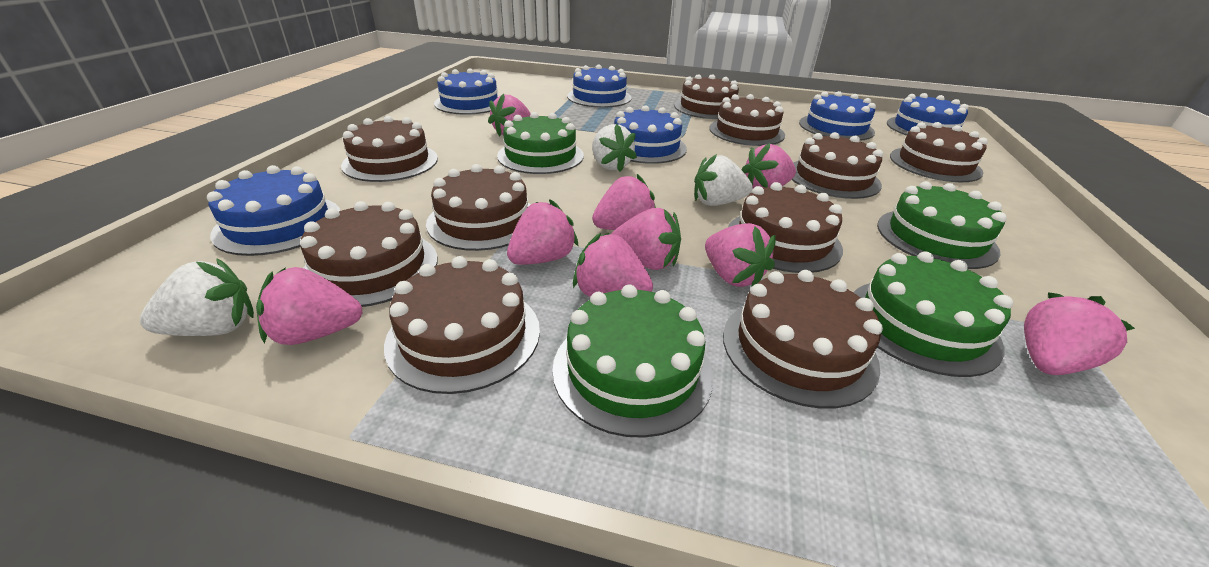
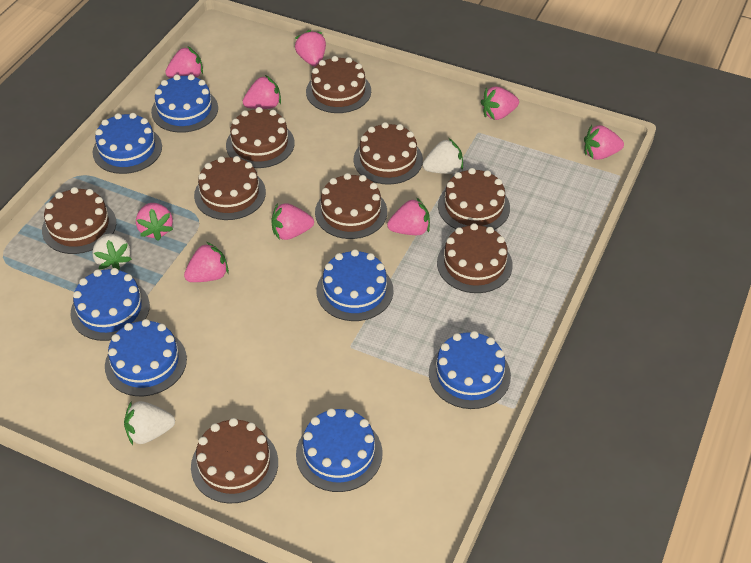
blue cake: [207,165,340,256] [434,68,499,115] [567,65,632,108] [614,105,687,164] [799,91,876,141] [887,93,969,136] = 6 -> [71,268,150,341] [93,113,162,174] [105,319,187,396] [151,74,218,133] [296,408,383,492] [317,249,393,321] [429,331,511,409] = 7
brown cake: [300,201,438,307] [341,116,438,182] [384,256,540,394] [426,164,531,251] [674,74,739,119] [709,94,785,146] [723,270,883,409] [728,182,843,273] [791,132,883,199] [890,122,988,182] = 10 -> [42,187,116,254] [191,418,278,504] [194,156,266,220] [226,107,294,168] [306,56,371,113] [315,173,387,239] [353,122,423,185] [437,223,513,293] [438,168,510,230] = 9
green cake: [497,112,584,174] [552,284,713,438] [853,251,1013,377] [877,181,1007,269] = 4 -> none = 0

